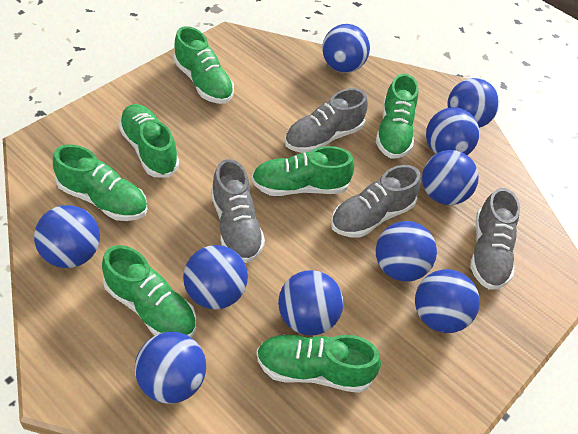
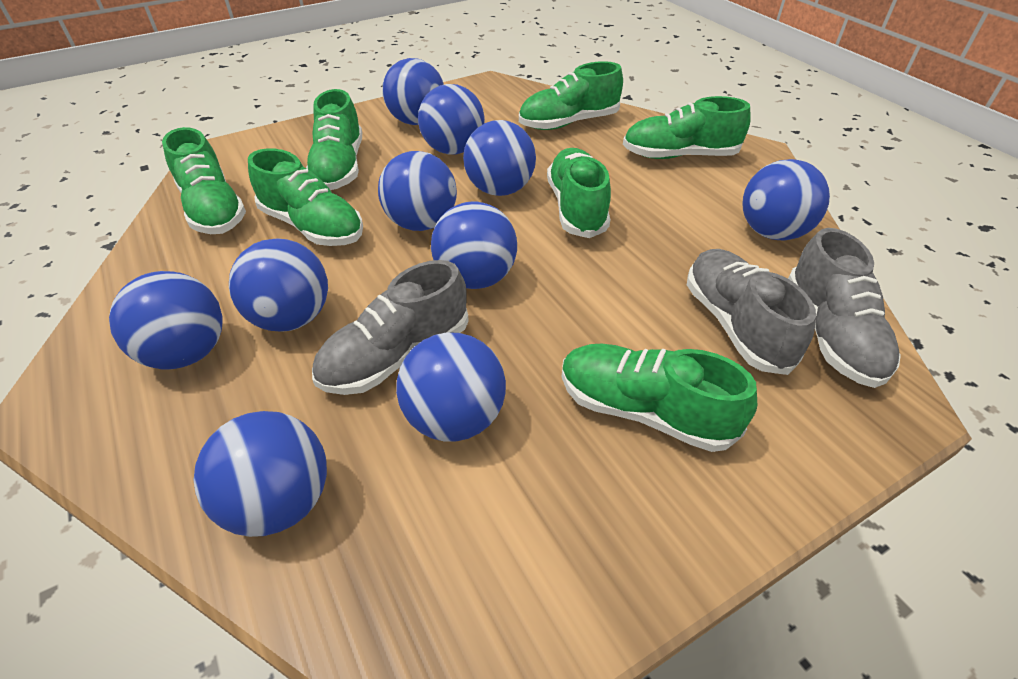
grey shoe: [211,159,265,263] [284,88,368,153] [331,165,421,238] [470,188,520,290] = 4 -> [312,260,469,395] [687,249,816,375] [788,228,901,388] = 3

